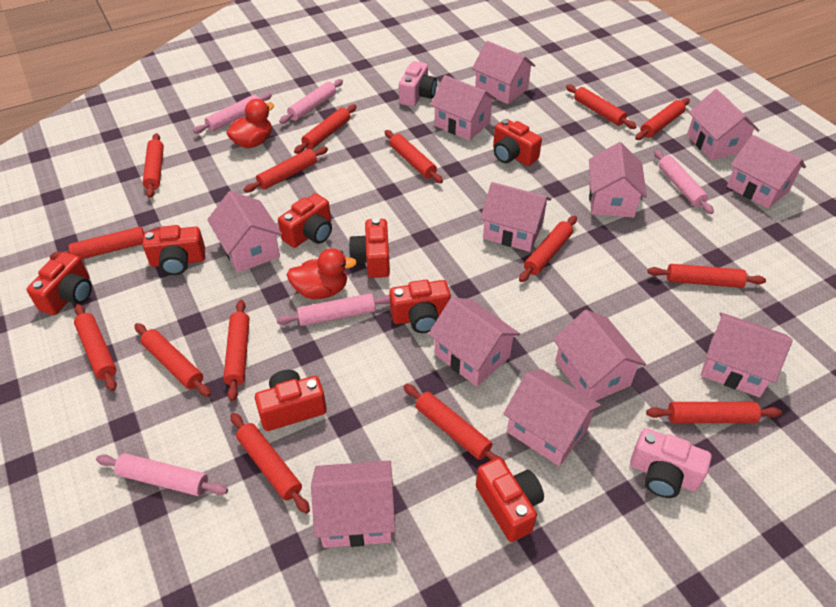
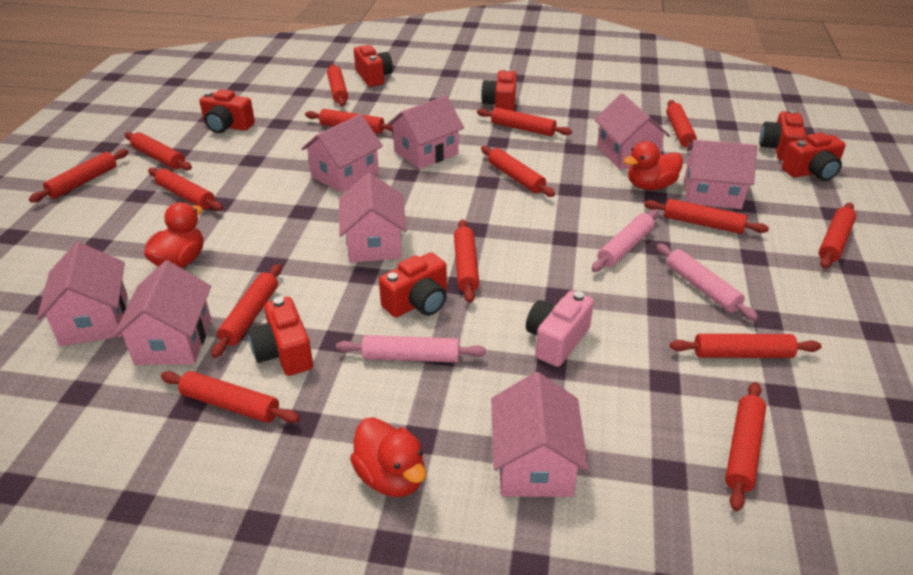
pink camera: [399,61,437,107] [630,428,712,498] = 2 -> [526,290,594,367] = 1
pink house: [207,191,282,273] [311,461,395,548] [428,297,520,387] [430,75,497,141] [472,41,536,104] [480,182,551,252] [503,369,602,466] [553,310,646,401] [589,142,647,218] [687,89,760,160] [701,312,793,397] [727,135,806,209] = 12 -> [37,242,128,346] [113,260,211,365] [301,114,383,193] [339,173,407,263] [387,96,464,169] [491,372,588,497] [594,93,670,170] [684,140,757,209] = 8
pink rolling pin: [96,453,228,496] [193,93,272,134] [276,293,390,326] [279,79,343,124] [654,150,714,214] = 5 -> [336,335,486,363] [592,210,659,272] [656,244,759,321] = 3
red camera: [26,252,92,315] [142,225,205,275] [255,370,327,431] [278,193,332,248] [349,218,390,278] [389,280,451,333] [476,458,544,542] [493,119,542,166] = 8 -> [199,89,255,133] [248,297,313,376] [354,45,393,87] [379,252,447,317] [481,68,517,111] [759,110,806,161] [782,133,846,181] = 7
red duck: [226,99,274,148] [286,248,357,299] = 2 -> [144,202,204,268] [350,417,426,497] [623,141,683,190] = 3

